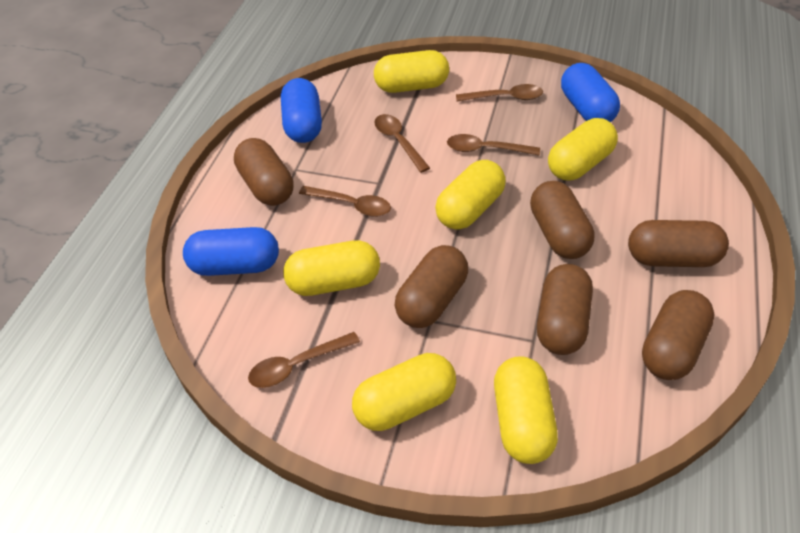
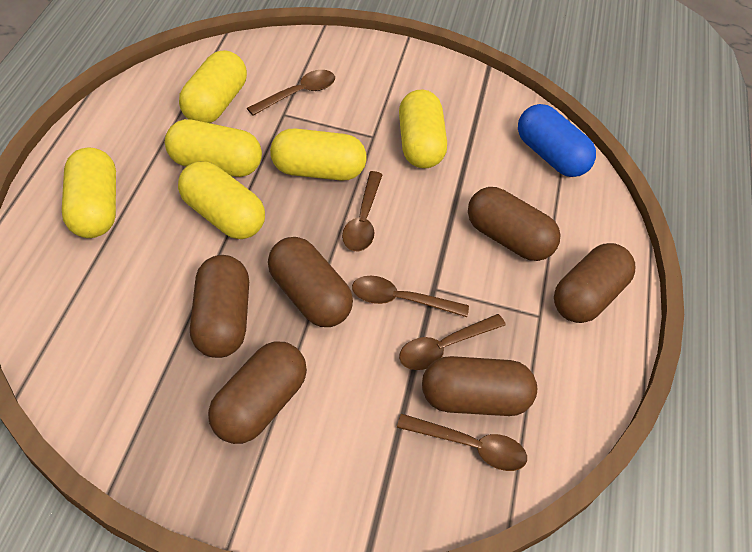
blue capsule: [183,227,279,276] [281,78,322,143] [561,63,620,122] = 3 -> [518,104,596,177] = 1

